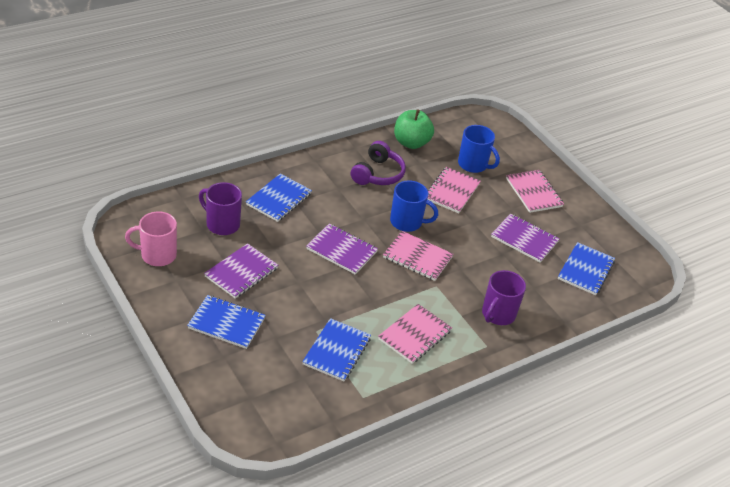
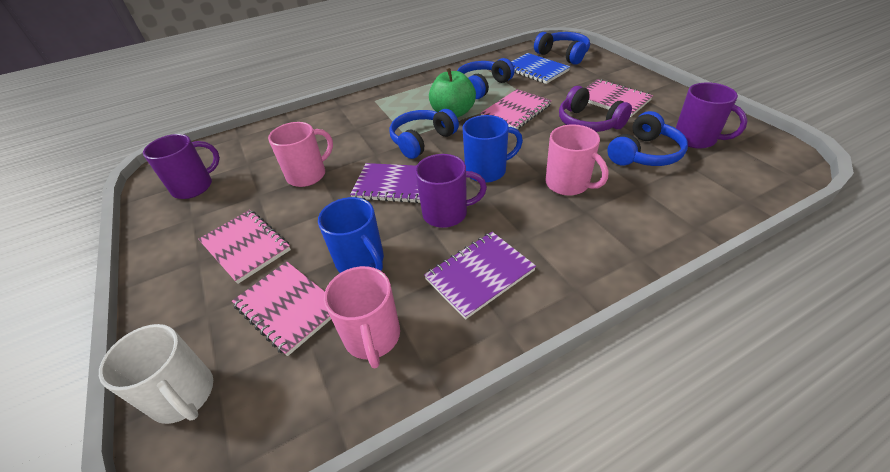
blue headphones: none = 0 -> [389,109,459,159] [457,58,514,99] [534,32,590,65] [607,111,688,166] = 4
blue notebook: [187,295,266,349] [246,173,312,222] [302,318,371,381] [558,242,615,295] = 4 -> [511,53,570,84] = 1
pink mug: [125,212,177,266] = 1 -> [268,122,333,187] [324,266,400,369] [545,124,608,196] = 3
purple mug: [199,182,242,235] [482,270,526,325] = 2 -> [143,134,220,199] [415,154,487,228] [676,82,748,149] = 3
purple notebook: [204,243,278,299] [306,223,378,275] [491,213,559,263] = 3 -> [350,163,420,203] [424,232,536,319] = 2
white mug: none = 0 -> [99,324,213,424] = 1

